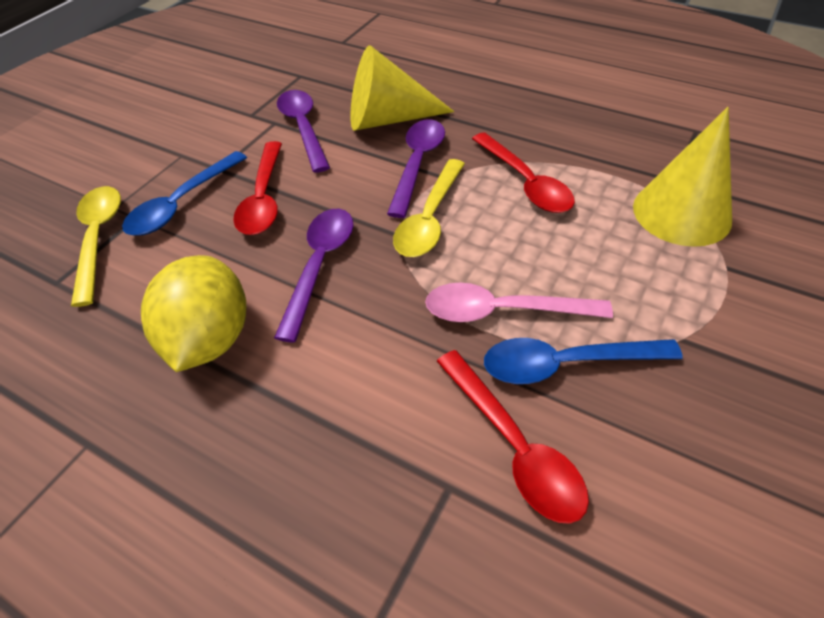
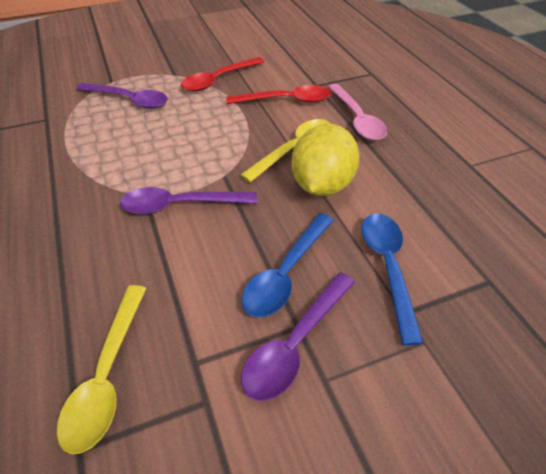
red spoon: [233,141,282,235] [437,350,589,524] [472,132,575,213] = 3 -> [181,57,264,92] [227,85,331,104] = 2
yellow cone: [350,45,454,131] [633,107,732,247] = 2 -> none = 0

